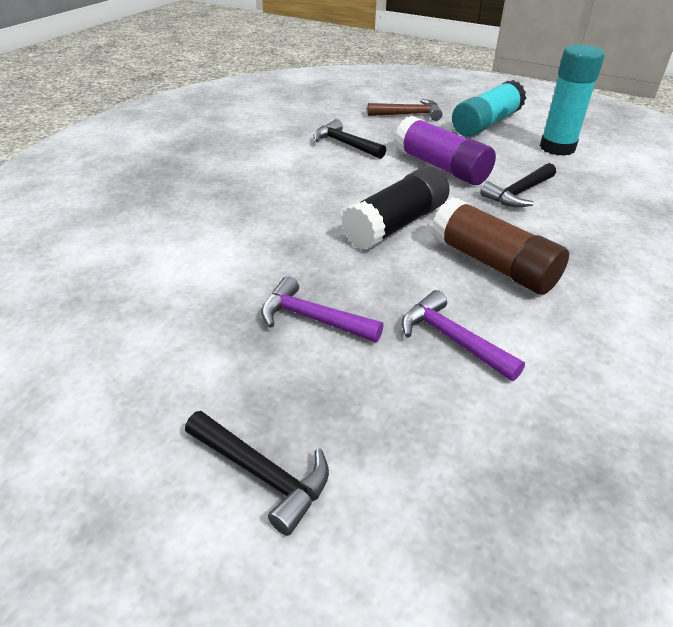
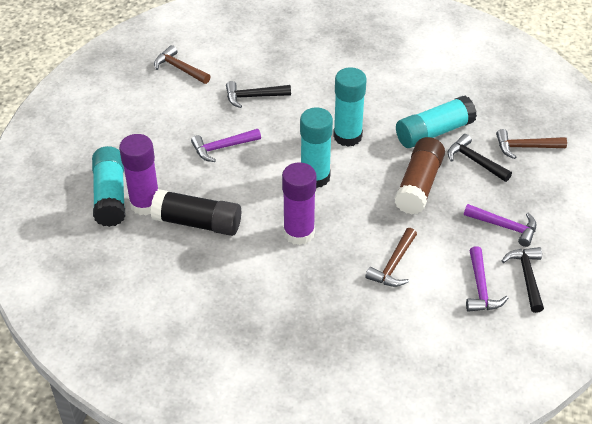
brown hammer: [367,99,443,121] = 1 -> [154,45,211,84] [365,228,417,287] [496,129,567,159] = 3
purple glue stick: [394,115,496,185] = 1 -> [119,134,158,215] [282,162,316,245] = 2
purple hammer: [261,276,384,342] [402,290,525,381] = 2 -> [191,129,261,162] [464,204,536,247] [466,246,508,312] = 3
turquoise glue stick: [452,80,526,137] [540,44,605,156] = 2 -> [92,146,126,227] [300,108,333,188] [333,67,367,147] [396,95,477,148] = 4

